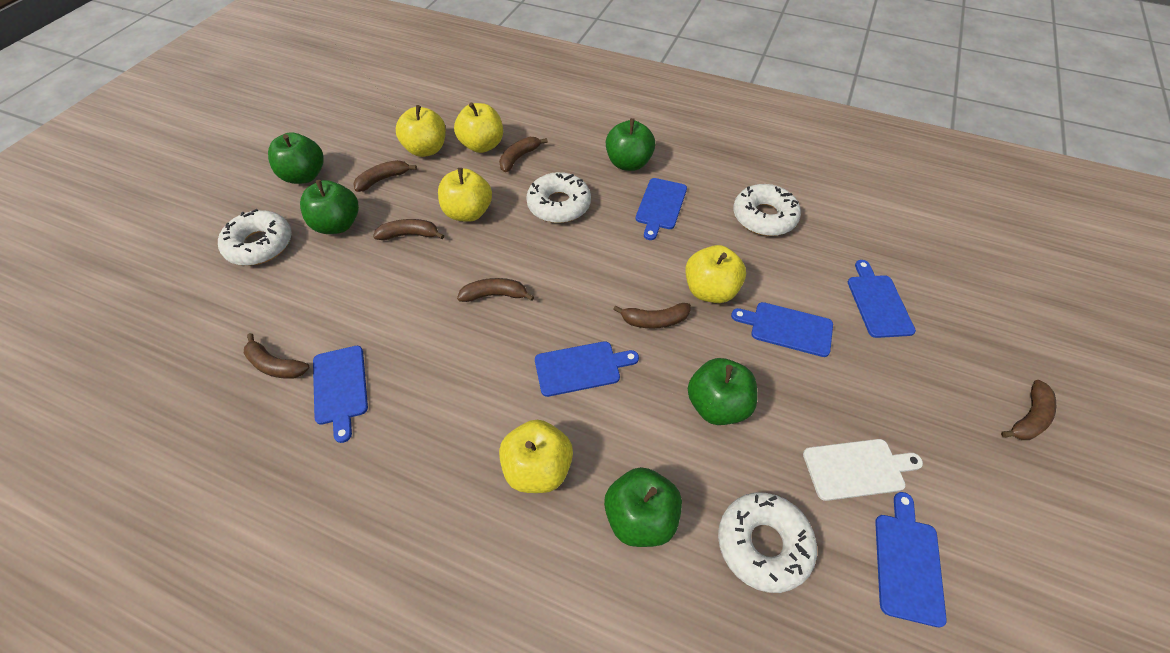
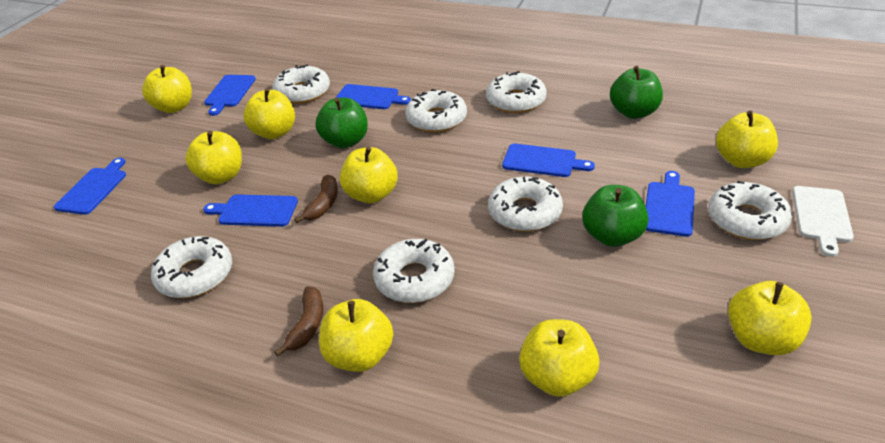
brown banana: [244,333,309,379] [353,160,417,192] [373,219,444,240] [457,278,534,302] [499,137,548,172] [613,303,691,329] [1001,380,1056,440] = 7 -> [274,286,323,357] [294,175,338,223] = 2
green apple: [268,132,324,184] [300,180,359,234] [604,467,682,547] [606,118,655,171] [688,358,757,425] = 5 -> [315,98,368,148] [582,185,649,247] [610,66,663,119] = 3
white donut: [218,209,292,266] [526,172,591,223] [718,493,817,593] [733,184,801,236] = 4 -> [151,236,232,298] [272,64,330,104] [373,239,455,303] [406,89,467,132] [486,71,546,113] [488,176,563,232] [708,181,792,240] = 7
yellow apple: [396,105,446,157] [438,168,492,222] [454,103,503,153] [499,420,573,493] [686,245,746,303] = 5 -> [142,65,192,113] [185,131,242,184] [244,88,295,139] [319,299,394,372] [340,147,398,203] [519,319,599,397] [716,111,778,168] [728,281,812,355] = 8

